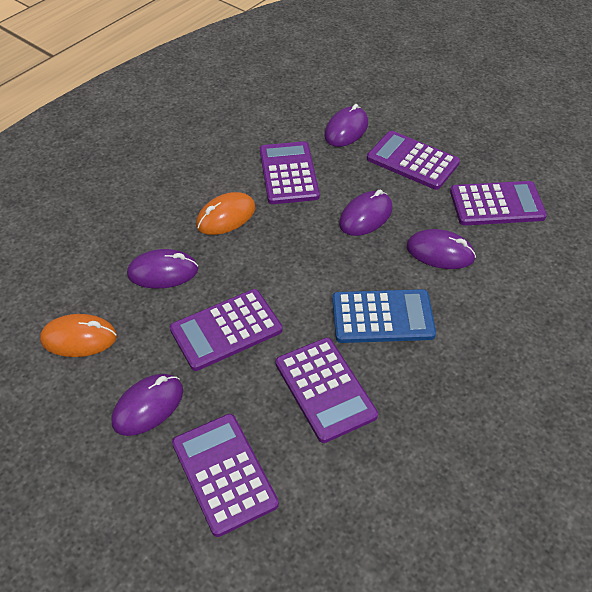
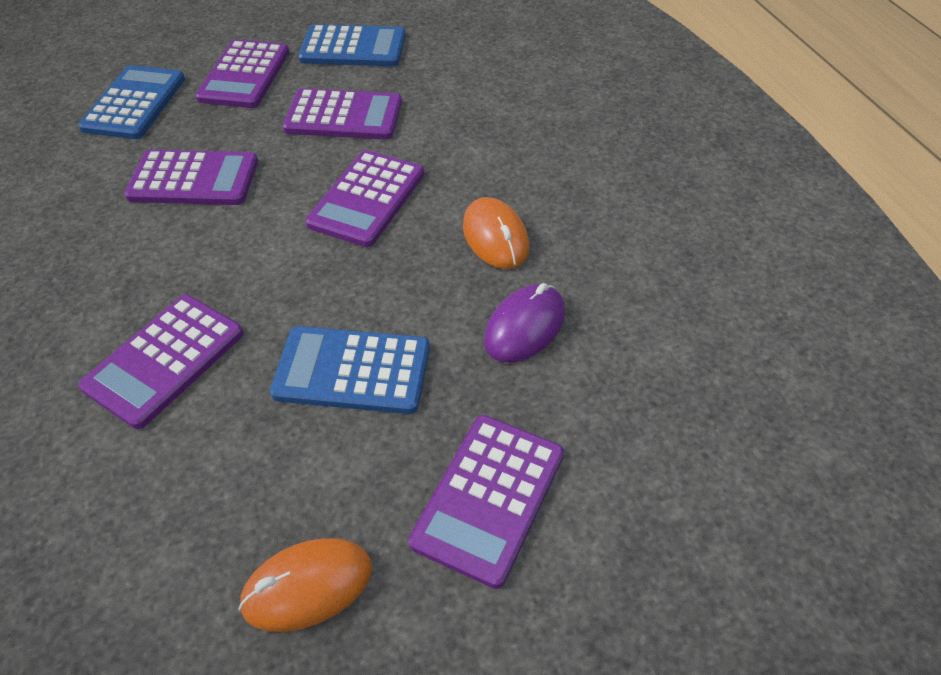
blue calculator: [332,289,436,343] = 1 -> [78,65,185,139] [270,326,430,414] [298,24,406,66] = 3
purple mouse: [112,374,183,436] [127,249,198,289] [324,104,368,147] [339,189,392,236] [406,229,476,269] = 5 -> [484,283,565,363] = 1

